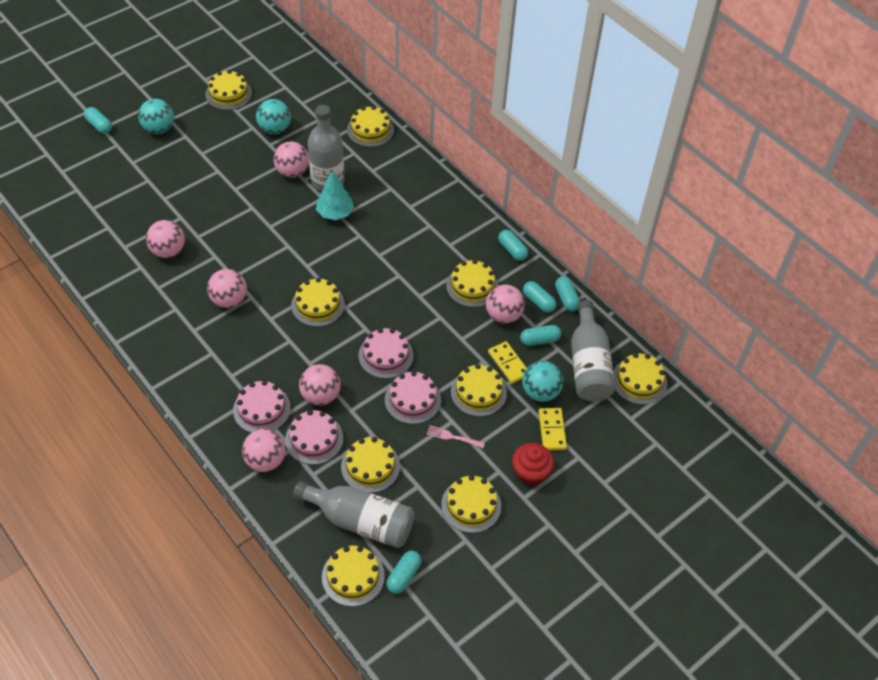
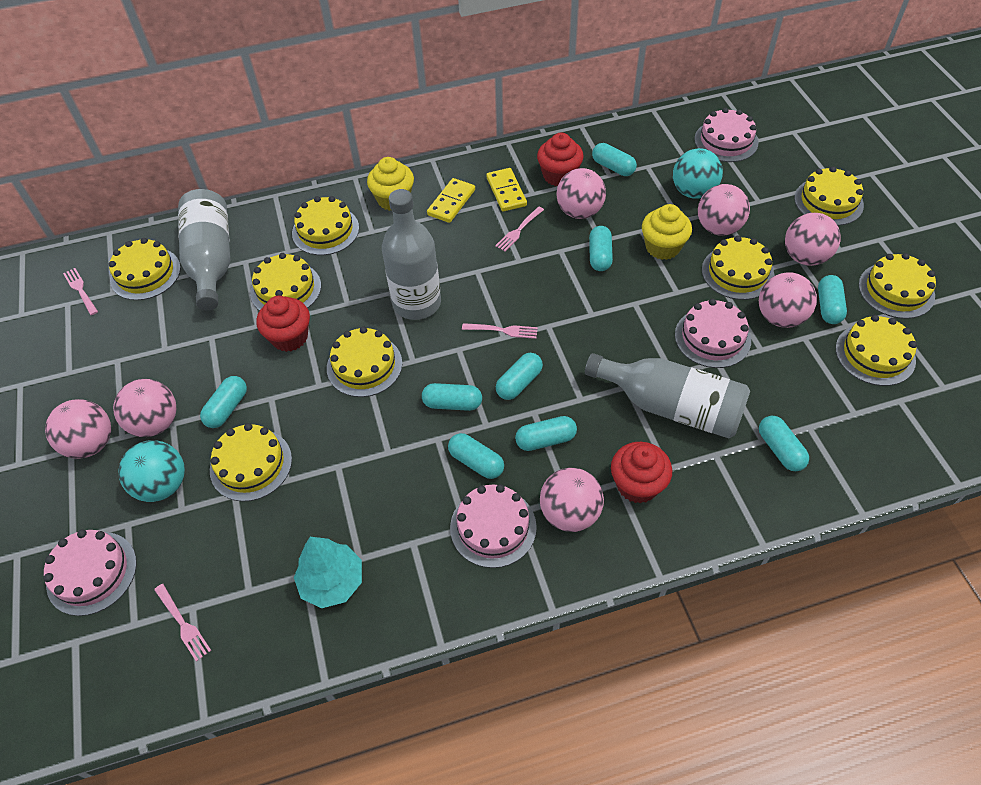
pink ball: [146,220,185,258] [207,269,247,308] [242,429,286,472] [273,141,309,178] [299,364,341,406] [486,284,525,324] = 6 -> [45,399,111,459] [113,379,176,437] [540,468,604,532] [556,168,606,219] [698,184,750,236] [759,272,817,328] [785,213,841,266] = 7
pink fork: [427,426,485,448] = 1 -> [63,268,98,315] [154,584,211,662] [462,323,538,339] [495,207,544,251] = 4
red cupcake: [512,443,554,486] = 1 -> [256,296,310,352] [537,133,584,186] [611,442,672,503] = 3
turquoise ball: [138,99,174,134] [256,99,291,134] [522,361,563,402] = 3 -> [118,440,185,502] [673,148,723,199] = 2
turquoise capsule: [84,107,112,134] [386,551,422,594] [498,230,528,261] [520,325,561,346] [523,281,556,313] [555,276,580,311] = 6 -> [200,376,247,428] [422,383,482,411] [448,433,504,479] [496,353,543,400] [515,416,577,451] [589,226,613,271] [592,143,637,176] [759,416,809,471] [818,275,847,324] = 9
yellow cupcake: none = 0 -> [367,157,414,211] [642,204,692,260] = 2

